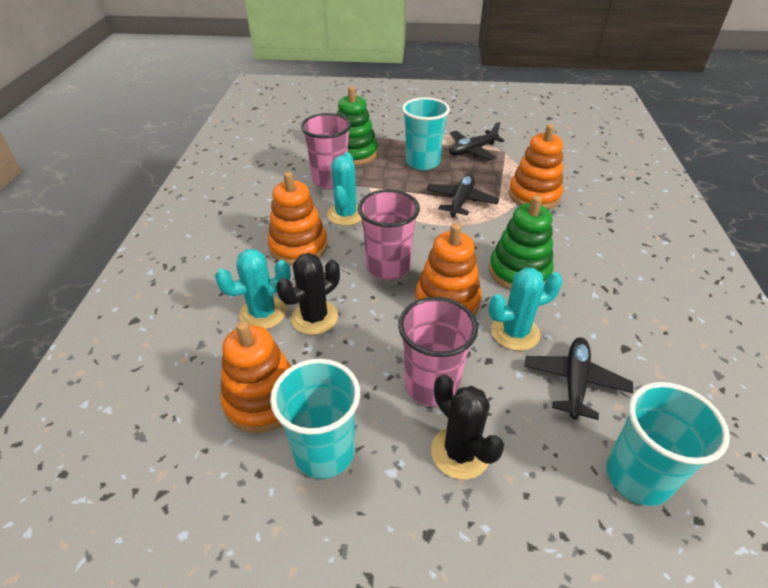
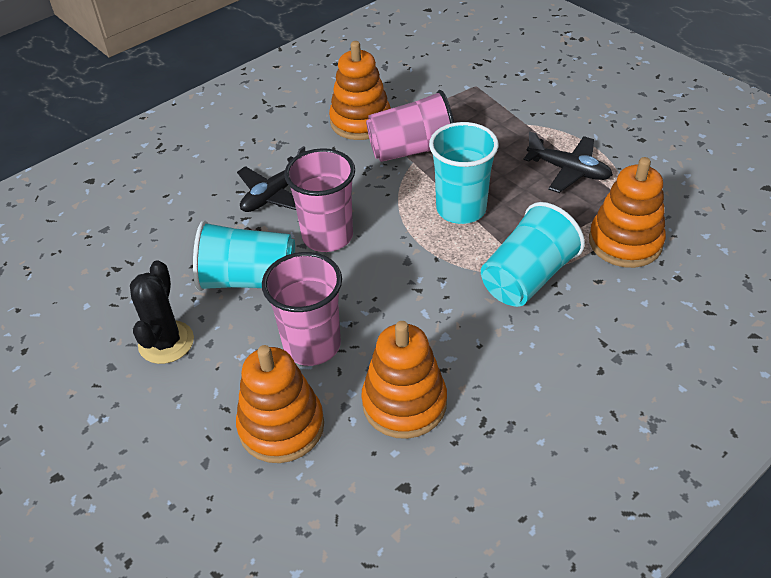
black cactus: [276,253,340,335] [431,375,504,480] = 2 -> [130,260,194,364] = 1
black plane: [426,174,499,218] [449,122,505,160] [524,338,633,420] = 3 -> [237,146,305,212] [523,132,613,193] = 2
green stacking toy: [337,86,378,165] [489,195,554,290] = 2 -> none = 0
turquoise cactus: [215,249,291,329] [327,152,362,226] [488,268,563,351] = 3 -> none = 0

